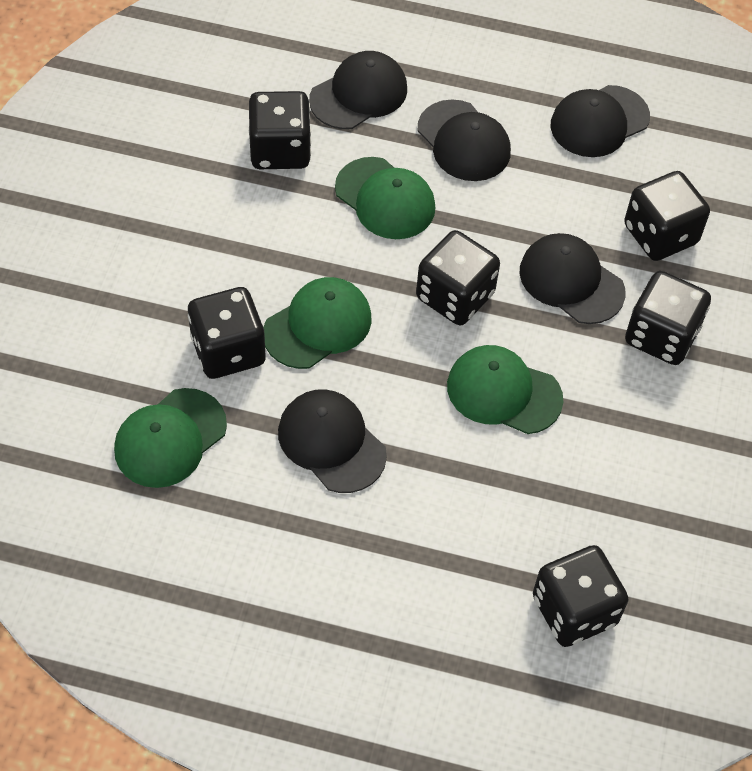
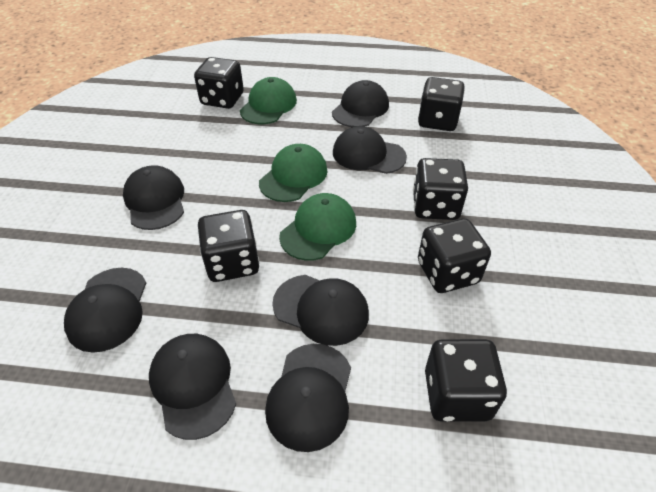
black cap: [278,389,387,493] [309,51,407,129] [418,99,511,181] [520,233,625,324] [550,85,650,157] = 5 -> [64,268,146,353] [123,165,184,230] [149,334,236,440] [265,344,351,452] [272,275,369,346] [332,80,389,127] [333,126,407,174] = 7
green cap: [114,388,227,488] [263,277,371,369] [335,157,435,239] [447,345,563,434] = 4 -> [240,77,297,124] [259,144,327,202] [279,193,356,261] = 3

